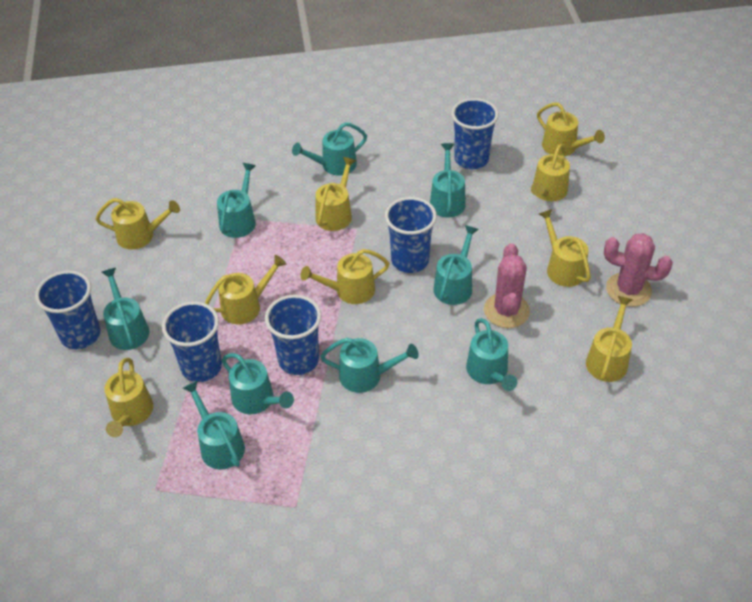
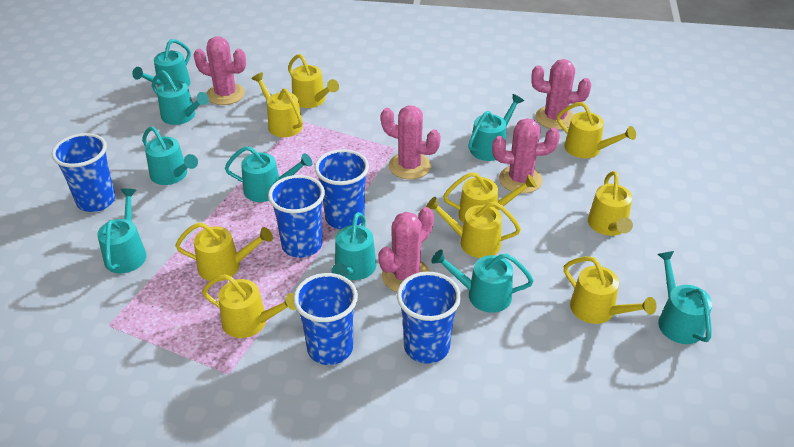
pink cactus: [484,243,530,328] [604,233,673,307] = 2 -> [194,36,246,105] [379,207,434,292] [381,106,441,179] [492,118,560,194] [531,59,591,130] = 5

